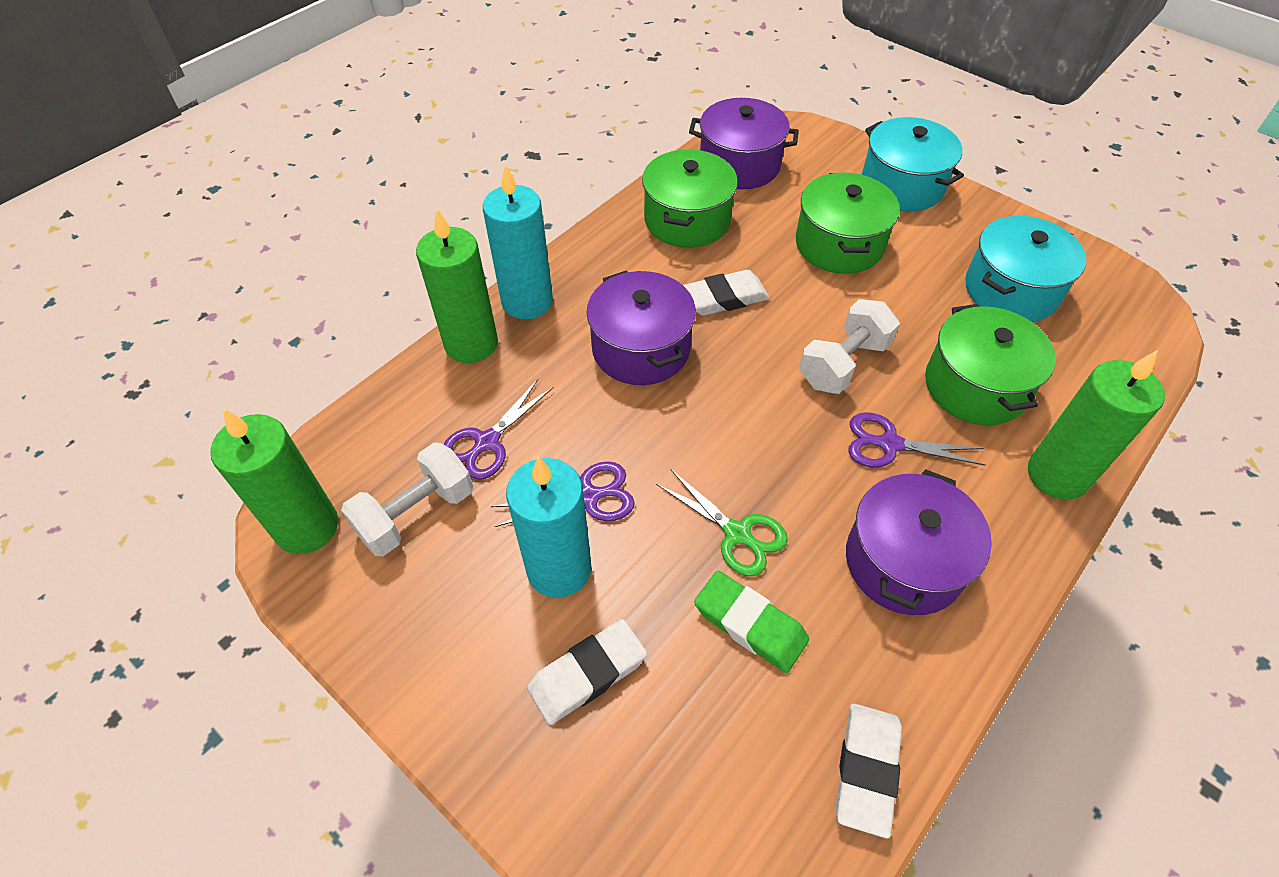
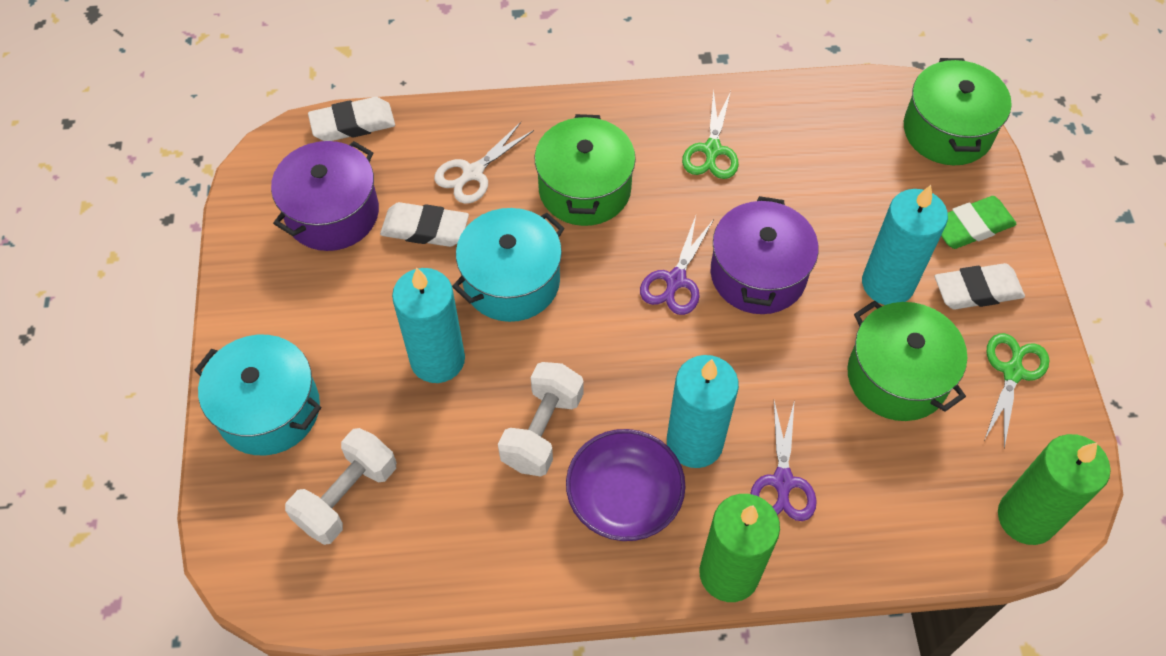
green candle: [210,408,338,554] [416,208,498,363] [1028,350,1165,500] = 3 -> [699,494,780,602] [998,434,1111,545] = 2
green scissors: [656,469,788,576] = 1 -> [682,89,739,179] [985,333,1049,448] = 2
purple bowl: none = 0 -> [566,429,685,541] = 1
purple pot: [587,271,696,385] [689,98,799,189] [846,469,992,615] = 3 -> [271,141,379,251] [711,196,818,314] = 2
purple scissors: [444,379,554,480] [491,462,635,527] [848,412,986,467] = 3 -> [640,216,714,315] [750,400,817,521] = 2
turquoise candle: [483,164,553,320] [506,456,591,598] = 2 -> [392,268,465,383] [667,355,739,468] [862,185,948,305] = 3
white scissors: none = 0 -> [434,122,534,204] = 1

